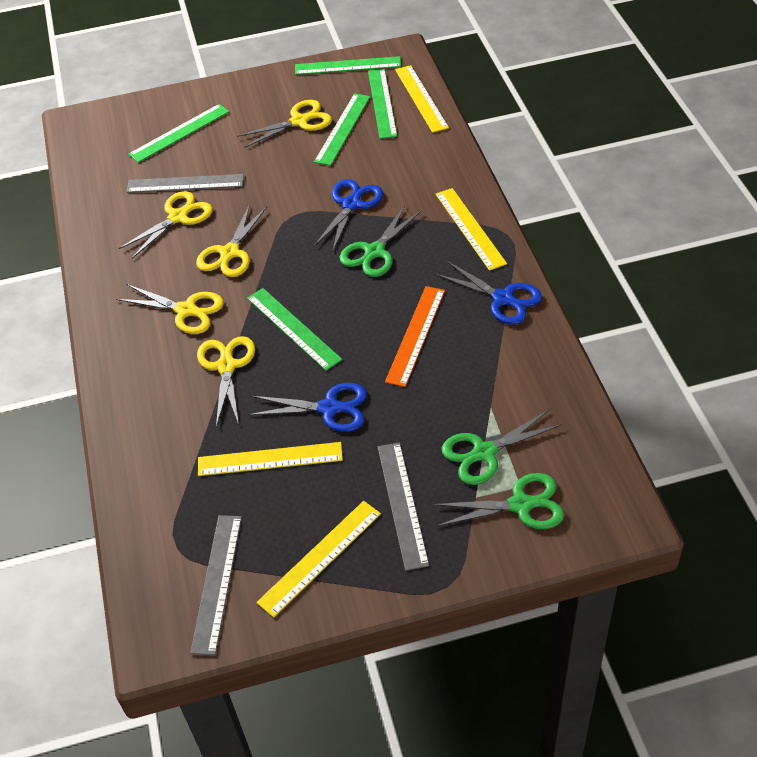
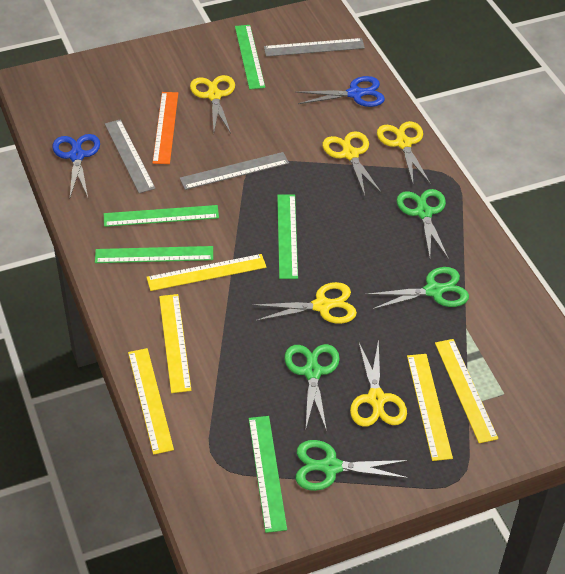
blue scissors: [248,383,367,432] [314,179,383,250] [435,261,542,325] = 3 -> [52,134,100,197] [295,76,385,107] = 2
green scissors: [339,205,422,277] [433,473,564,529] [441,410,562,485] = 3 -> [284,344,340,432] [295,440,409,491] [365,267,469,310] [396,189,449,259] = 4
yellow ruler: [198,442,343,476] [256,501,381,617] [395,65,449,133] [436,188,507,271] = 4 -> [128,348,174,455] [146,254,267,291] [159,294,191,393] [407,354,453,461] [435,339,498,443] = 5

